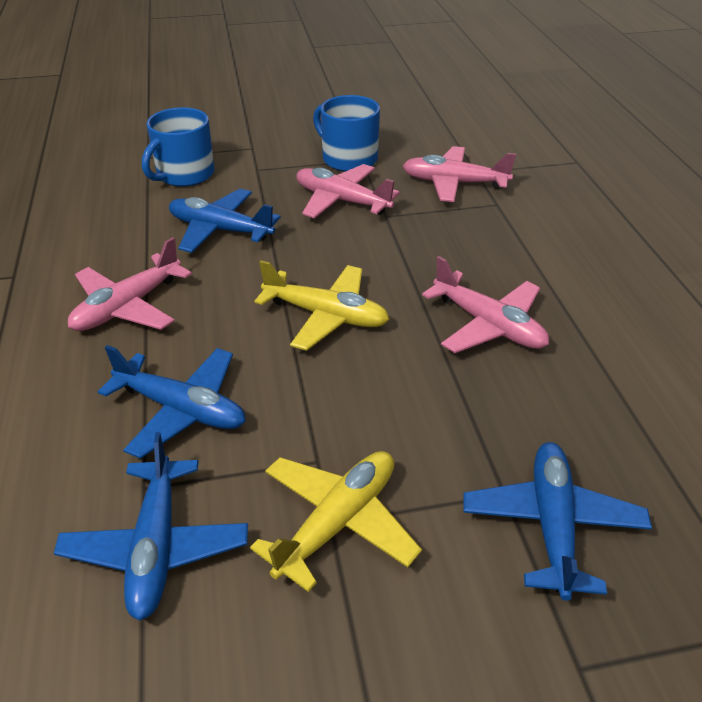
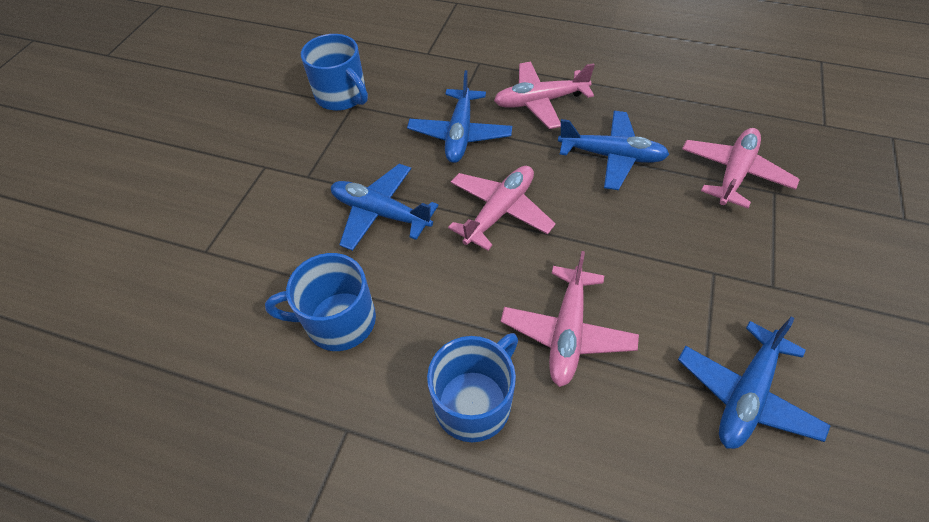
blue mug: [142,107,215,187] [313,95,380,172] = 2 -> [265,253,376,351] [301,34,368,111] [427,333,518,442] = 3
yellow plane: [250,451,422,592] [254,260,389,351] = 2 -> none = 0

